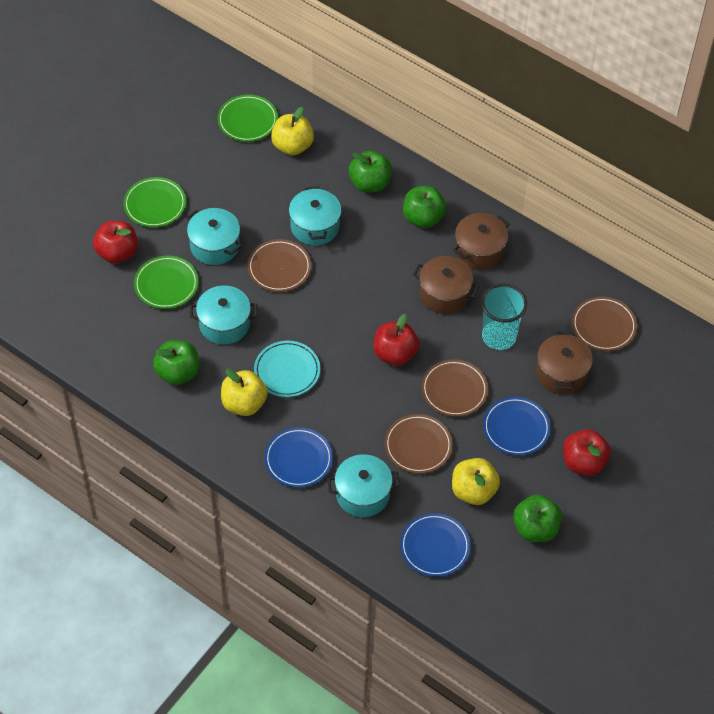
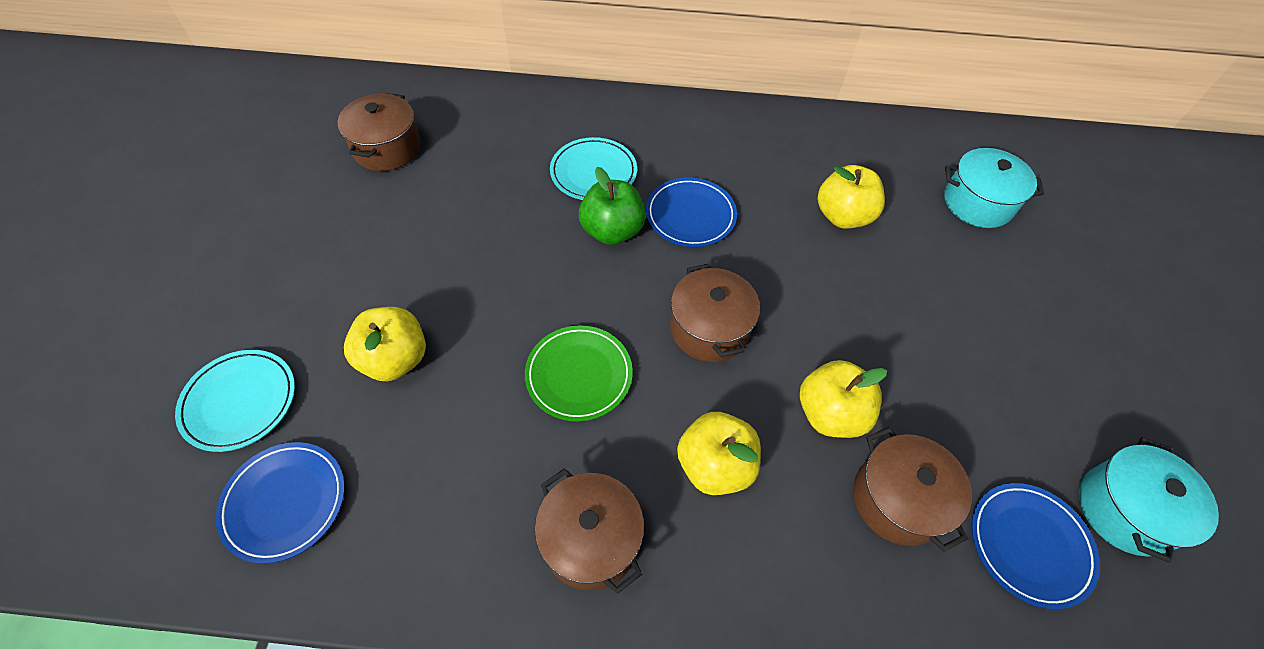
brown plate: [247,239,311,292] [384,414,453,474] [422,359,488,417] [572,297,637,351] = 4 -> none = 0
brown pot: [413,256,479,314] [453,213,509,270] [536,331,593,394] = 3 -> [337,93,421,171] [535,468,644,594] [670,264,760,362] [853,427,972,552] = 4
green apple: [153,340,200,385] [349,151,392,193] [403,186,447,228] [513,494,562,542] = 4 -> [579,167,646,245] = 1
green plate: [123,177,186,227] [134,256,199,309] [217,95,278,142] = 3 -> [525,325,633,422] = 1
red apple: [93,221,138,264] [373,314,419,366] [563,429,611,476] = 3 -> none = 0
turquoise cup: [481,284,527,350] = 1 -> none = 0
turquoise plate: [254,341,320,397] = 1 -> [175,350,295,452] [550,137,637,200] = 2
turquoise pot: [186,208,242,265] [190,285,257,345] [289,186,341,245] [327,454,400,517] = 4 -> [944,148,1044,228] [1079,437,1219,563] = 2
yellow apple: [221,369,268,416] [271,107,314,155] [452,458,500,505] = 3 -> [344,307,426,381] [677,412,761,495] [800,360,887,438] [818,165,885,229] = 4

